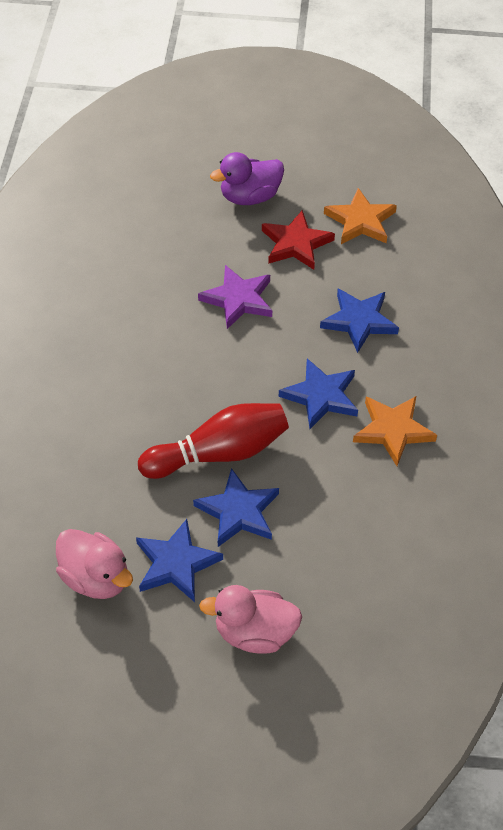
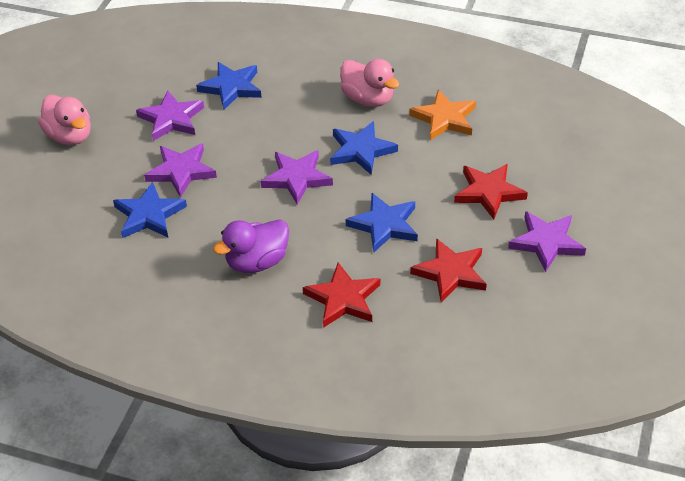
orange star: [324,188,397,244] [353,396,437,466] = 2 -> [409,90,476,140] = 1
purple star: [198,265,272,329] = 1 -> [136,90,204,141] [144,143,217,198] [261,150,333,205] [508,211,586,272] = 4
red bowling pin: [138,403,289,479] = 1 -> none = 0
red star: [262,210,335,270] = 1 -> [303,263,380,328] [410,238,487,302] [454,164,528,219] = 3

